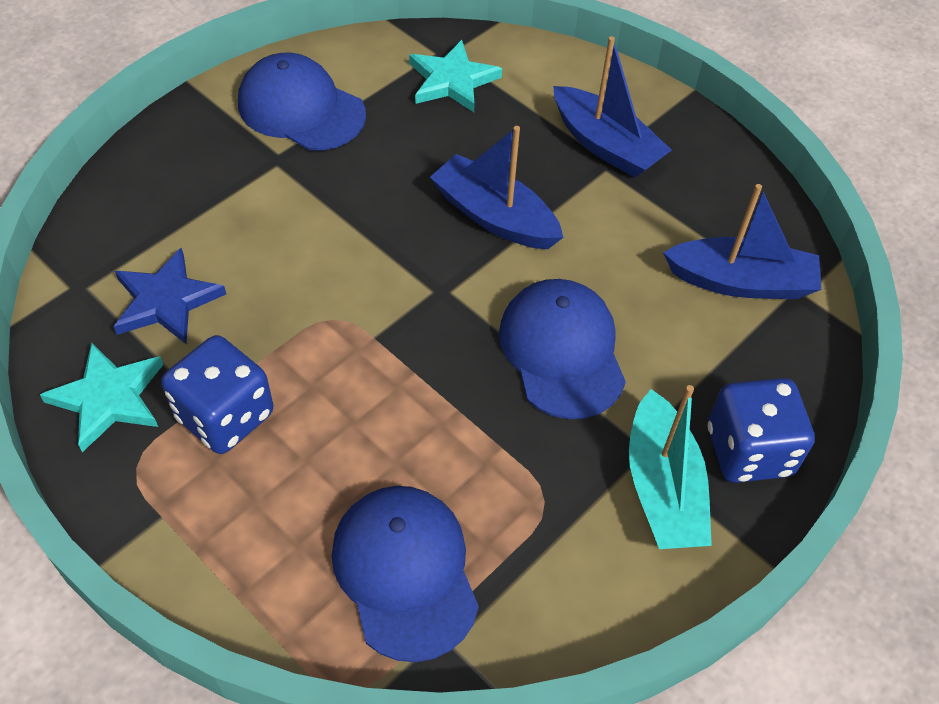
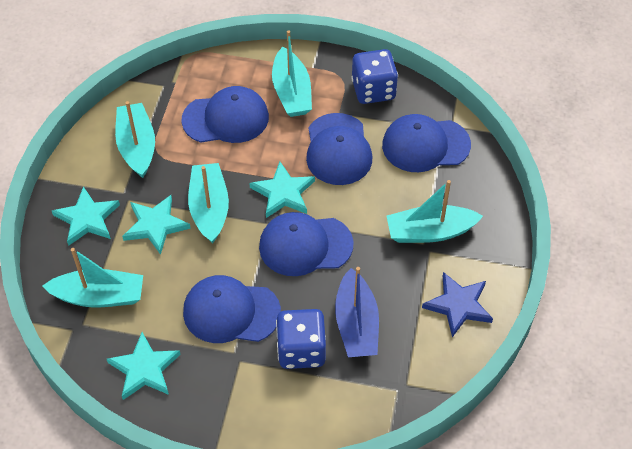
blue boat: [430,126,564,249] [553,36,672,178] [663,184,821,299] = 3 -> [335,267,379,357] = 1
blue cap: [238,53,366,151] [331,486,479,662] [499,279,626,419] = 3 -> [181,86,269,143] [183,275,281,343] [259,212,354,276] [306,113,372,185] [382,114,471,172] = 5
turquoise boat: [629,385,712,549] = 1 -> [42,248,143,308] [115,101,155,178] [188,163,229,244] [272,30,312,117] [386,180,483,243] = 5
turquoise star: [40,342,164,452] [409,40,502,112] = 2 -> [52,186,120,246] [107,332,181,400] [122,195,191,255] [249,162,315,218] = 4

